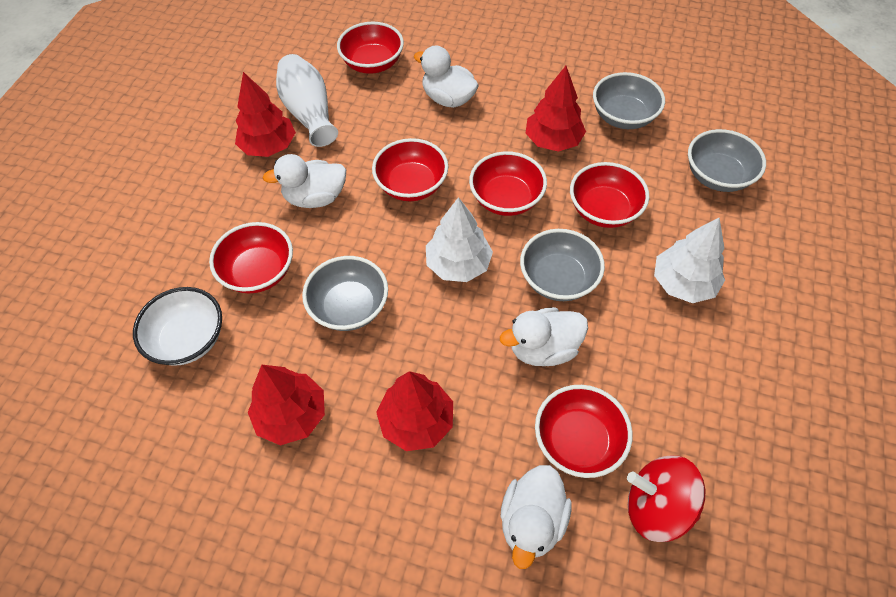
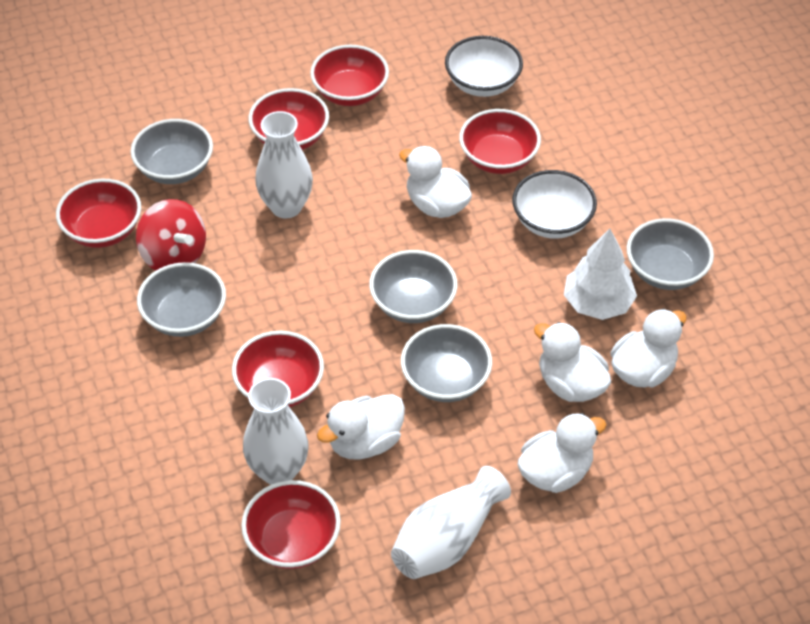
grey bowl: [302,256,388,331] [520,229,605,301] [593,72,665,129] [688,129,766,192] = 4 -> [131,119,213,184] [137,262,226,337] [369,250,457,323] [401,324,492,402] [627,218,714,290] = 5
red tree: [235,72,296,157] [248,365,325,445] [376,371,453,451] [526,66,586,152] = 4 -> none = 0
white bowl: [133,287,222,366] = 1 -> [445,36,523,97] [512,170,597,239] = 2
white duck: [263,154,346,208] [414,45,479,108] [500,307,588,366] [501,465,572,569] = 4 -> [317,394,405,459] [399,146,472,218] [517,413,607,493] [534,322,611,402] [610,308,687,387] = 5
white tree: [426,197,493,282] [654,218,725,303] = 2 -> [564,228,637,320] = 1
white vase: [276,54,338,147] = 1 -> [243,378,309,485] [255,111,313,219] [391,466,511,579] = 3

